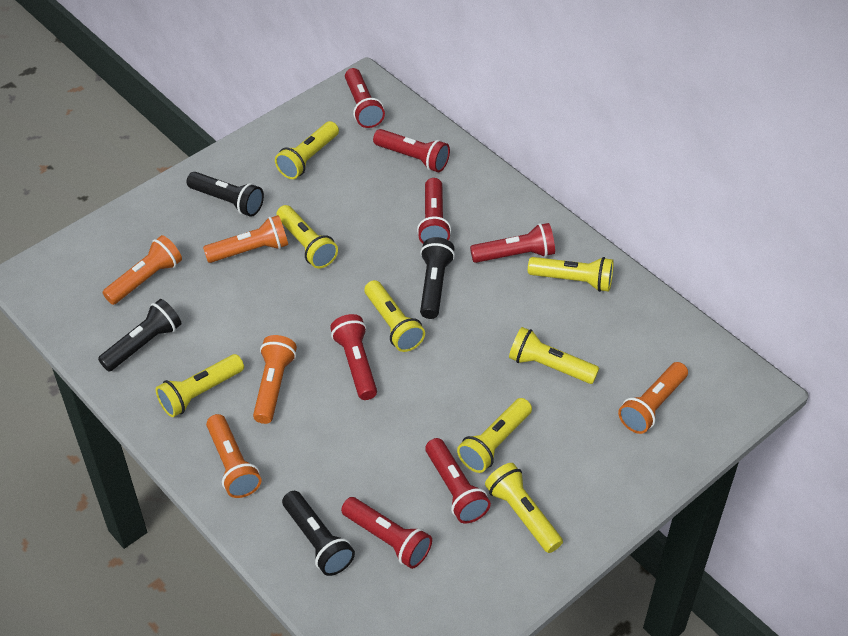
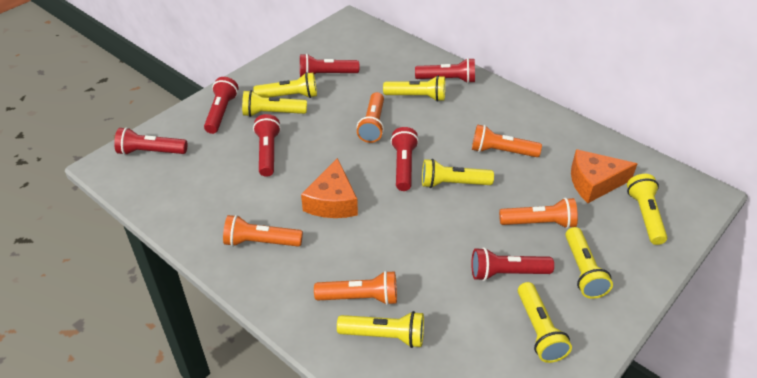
black flashlight: [98,299,181,371] [187,172,264,217] [282,491,355,576] [420,237,455,319] = 4 -> none = 0
orange cheese: none = 0 -> [301,158,358,218] [571,149,638,203] = 2

